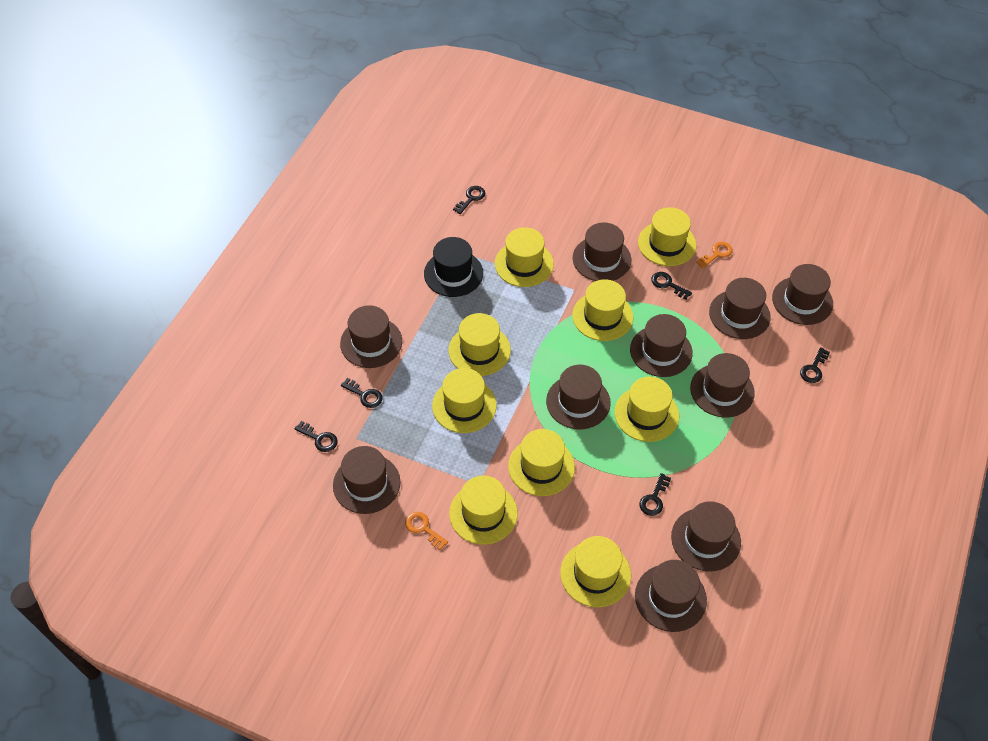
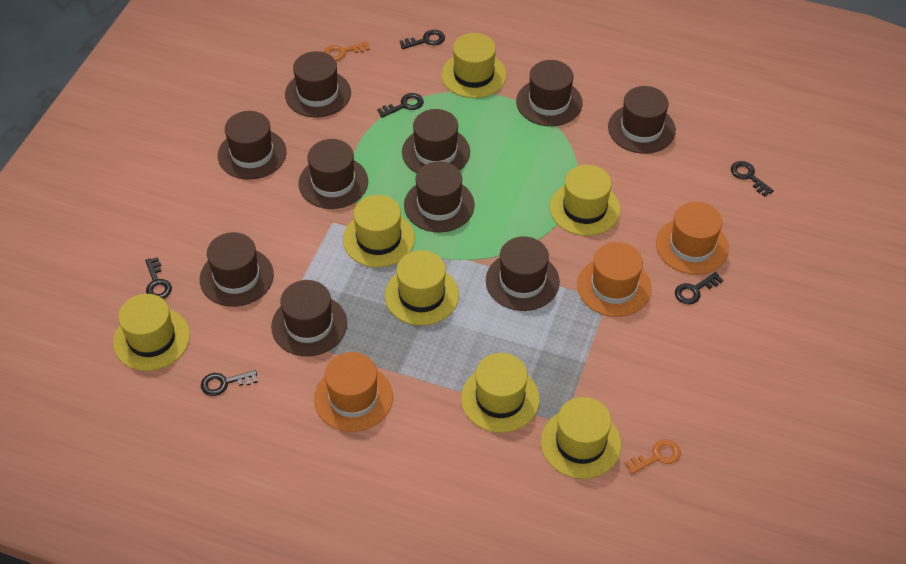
black hat: [424,237,483,297] = 1 -> none = 0
orange hat: none = 0 -> [314,352,393,432] [577,242,651,317] [656,202,729,275] = 3
yellow hat: [432,368,497,433] [448,313,511,376] [449,476,518,545] [495,227,554,287] [508,429,575,496] [560,536,631,607] [572,279,633,341] [614,377,679,442] [638,207,697,266] = 9 -> [113,294,190,371] [343,195,415,267] [385,250,459,326] [441,33,507,98] [461,353,540,433] [541,397,621,479] [550,165,621,236] = 7

